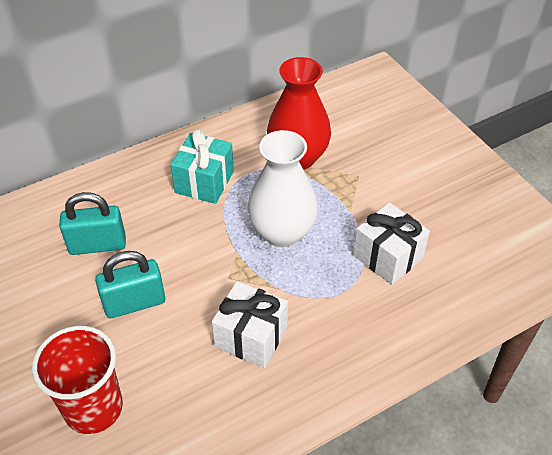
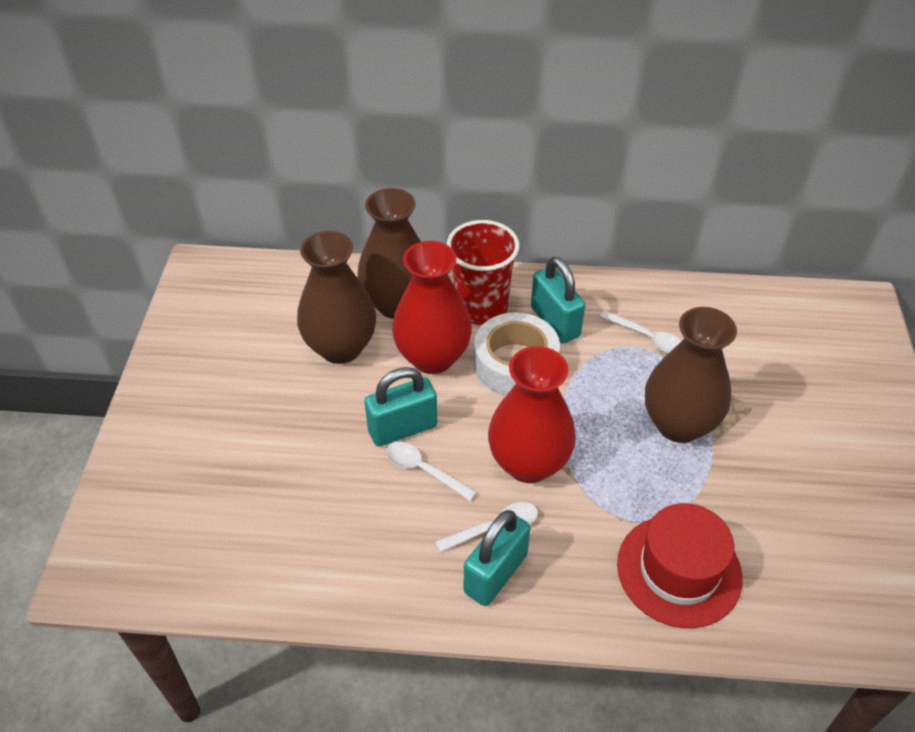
brown vase: none = 0 -> [297,231,376,364] [357,188,421,319] [645,307,737,443] = 3
red hat: none = 0 -> [617,503,743,628] = 1
red vase: [267,57,331,170] = 1 -> [392,241,472,374] [488,346,576,483] = 2
turquoise gift: [170,129,234,204] = 1 -> none = 0
turquoise padlock: [59,192,126,255] [95,251,165,318] = 2 -> [364,367,437,446] [464,510,530,606] [531,257,585,343] = 3
white gift: [212,281,288,368] [353,202,430,285] = 2 -> none = 0
white spoon: none = 0 -> [386,442,477,501] [435,502,538,552] [600,310,681,353] = 3
white tape: none = 0 -> [474,312,560,396] = 1
white vase: [247,130,318,247] = 1 -> none = 0

